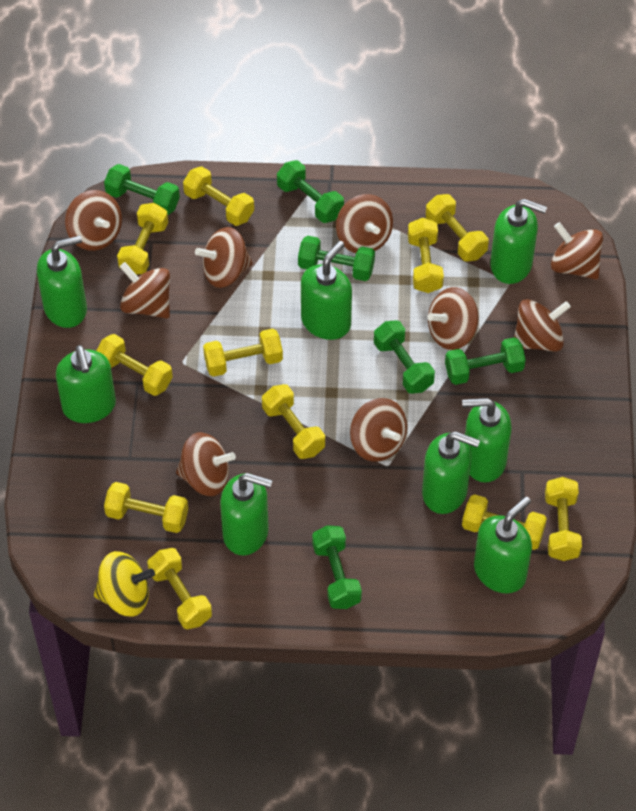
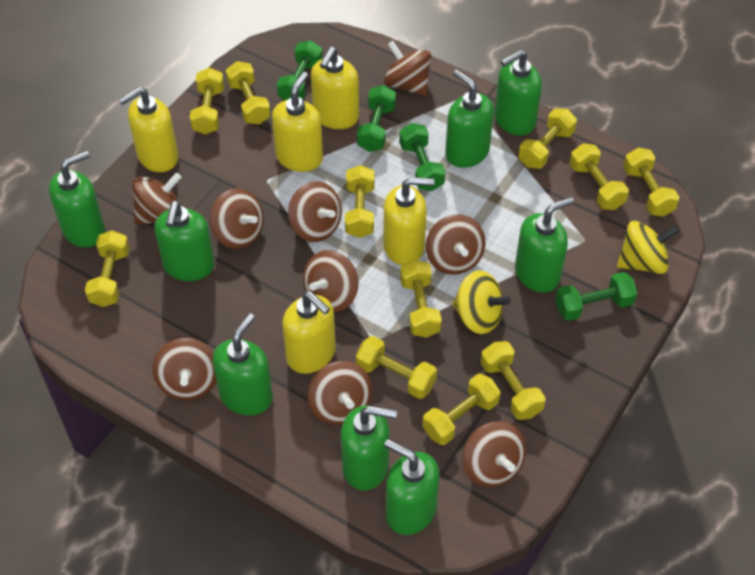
green dumbbell: [104,164,180,215] [277,160,344,223] [298,236,375,281] [312,525,362,609] [374,320,435,394] [445,337,526,385] = 6 -> [277,40,323,100] [357,85,396,152] [399,123,445,191] [556,272,637,321] = 4
yellow soap dispenser: none = 0 -> [119,87,179,172] [272,72,323,172] [282,291,336,374] [311,47,359,129] [383,177,434,265] = 5
yellow spinning top: [94,551,155,617] = 1 -> [452,271,511,334] [617,221,679,274] = 2

